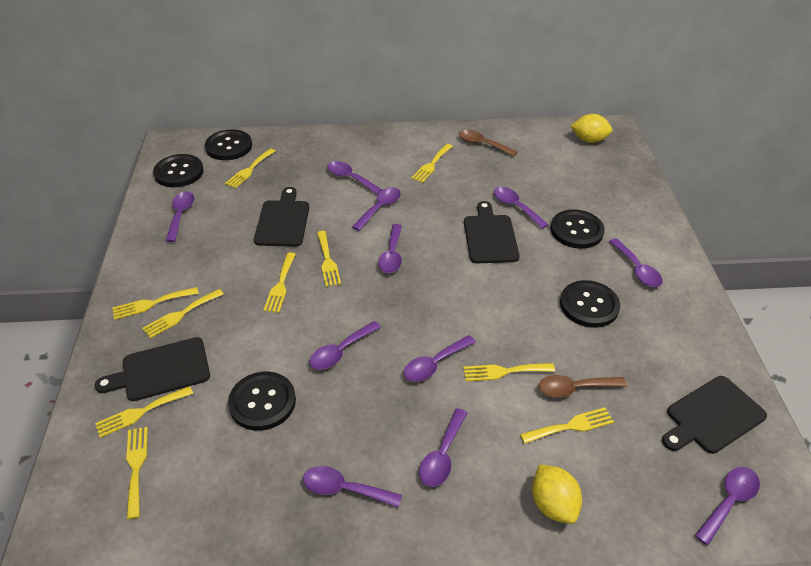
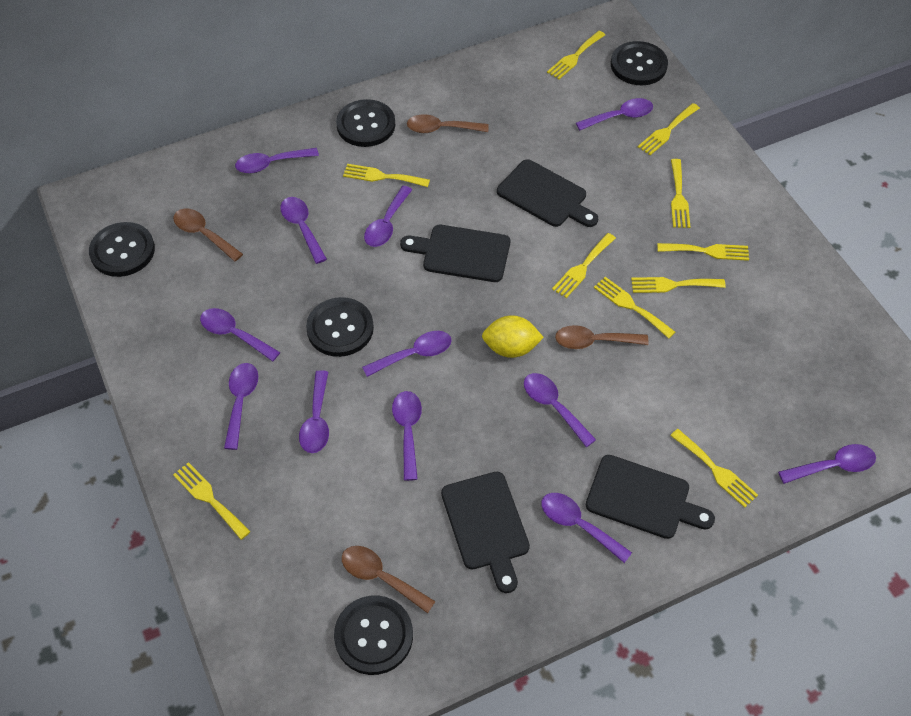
brown spoon: [459,130,517,156] [538,375,627,398] = 2 -> [173,208,243,262] [342,546,436,613] [407,114,489,133] [555,325,649,349] = 4
purple spoon: [166,191,194,242] [303,466,402,508] [310,321,381,370] [327,161,382,194] [352,187,401,231] [378,224,402,273] [404,335,476,382] [419,408,467,487] [494,187,549,229] [609,238,662,287] [695,467,760,545] = 11 -> [200,308,280,362] [224,363,258,450] [235,148,319,173] [280,197,327,264] [299,370,329,453] [362,331,452,377] [364,186,413,247] [392,391,422,481] [524,373,596,447] [542,493,632,563] [576,98,653,130] [778,444,876,484] = 12
yellow lemon: [532,464,582,524] [571,114,613,143] = 2 -> [482,315,544,358] = 1

